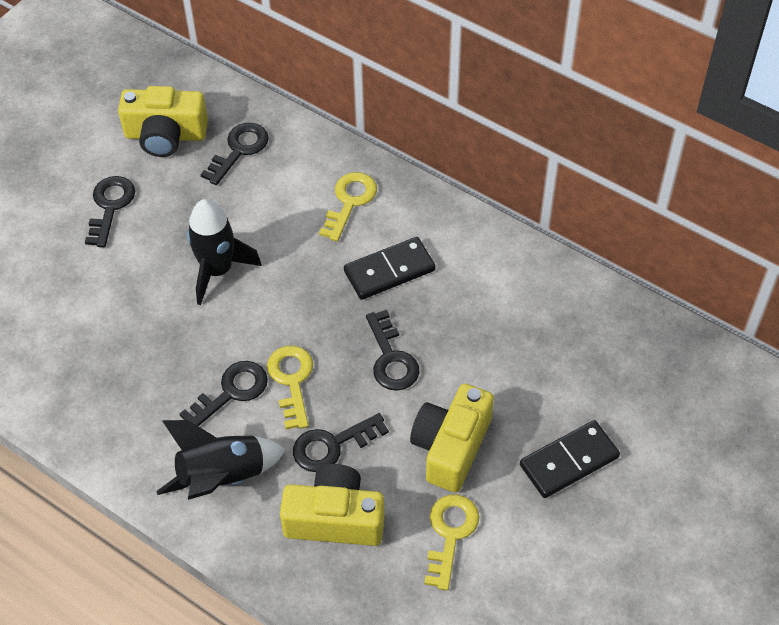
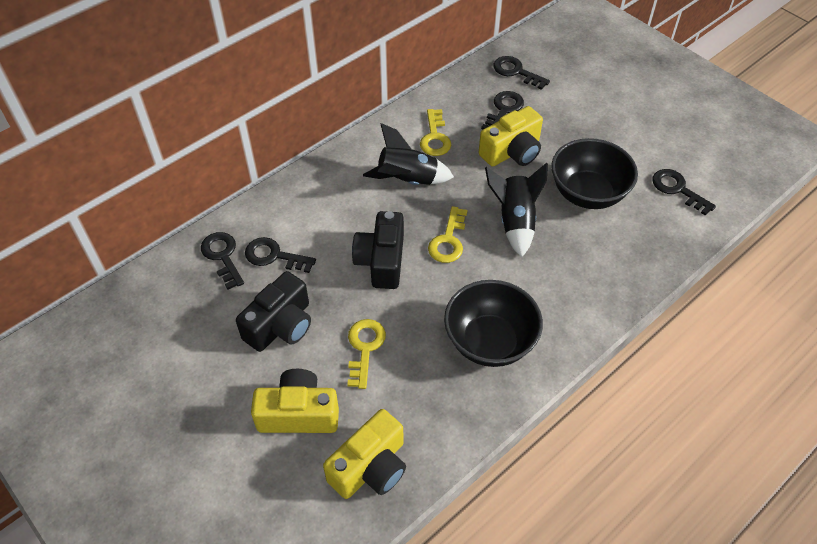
black bowl: none = 0 -> [444,280,543,367] [551,138,638,209] = 2
black camera: none = 0 -> [236,271,311,352] [352,211,404,289] = 2
black domino: [344,237,436,300] [520,420,620,498] = 2 -> none = 0

